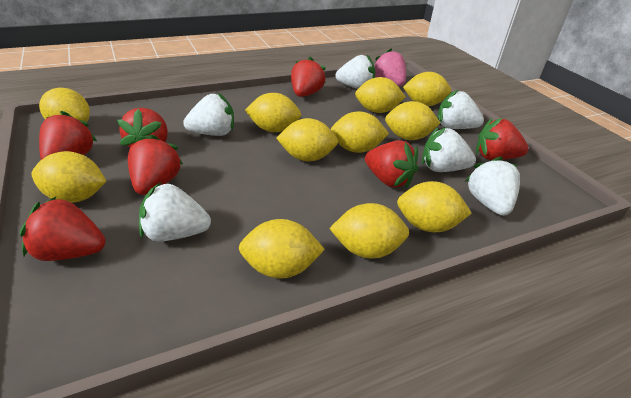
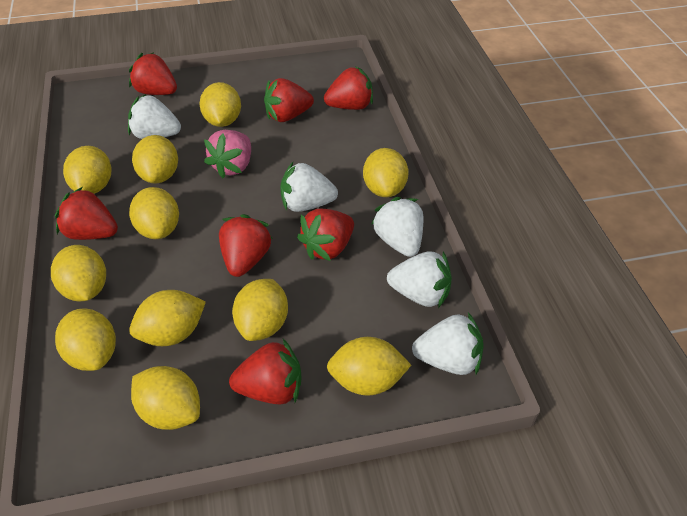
white strawberry: [139,182,211,241] [183,93,234,136] [335,55,376,89] [422,128,476,172] [437,89,484,129] [465,157,520,216] = 6 -> [128,94,181,139] [280,162,338,212] [372,197,423,257] [387,252,452,308] [412,312,484,375] = 5

